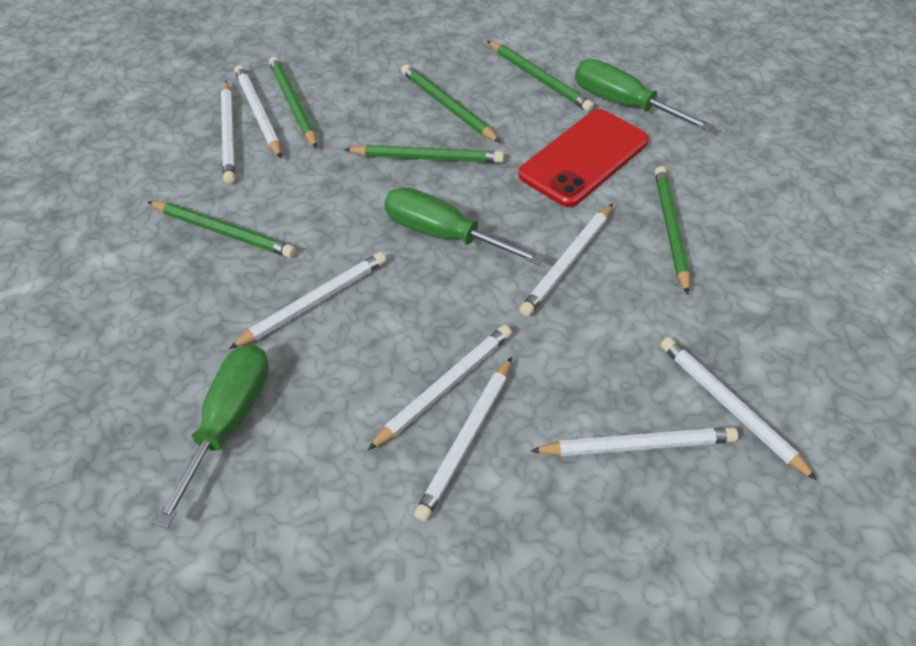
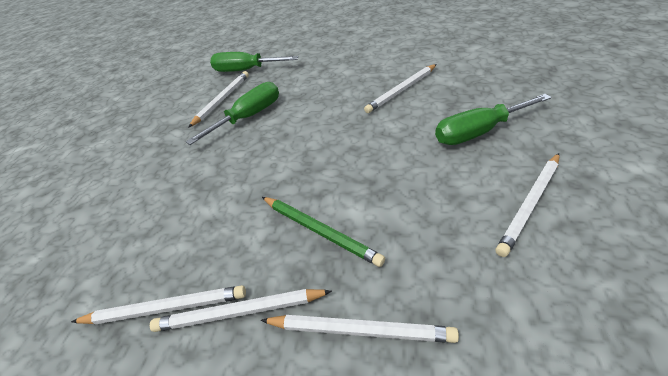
green pencil: [147,201,295,258] [269,57,317,149] [344,145,504,163] [401,64,501,143] [488,41,594,112] [655,166,690,295] = 6 -> [262,197,385,267] = 1
red phone: [518,109,649,207] = 1 -> none = 0
white pencil: [221,81,235,184] [229,252,386,349] [234,65,281,158] [368,325,512,450] [414,357,512,522] [519,203,613,316] [530,427,738,456] [661,337,817,480] = 8 -> [71,285,246,325] [150,289,332,332] [188,71,249,128] [260,315,459,343] [364,64,437,113] [496,153,559,257] = 6

